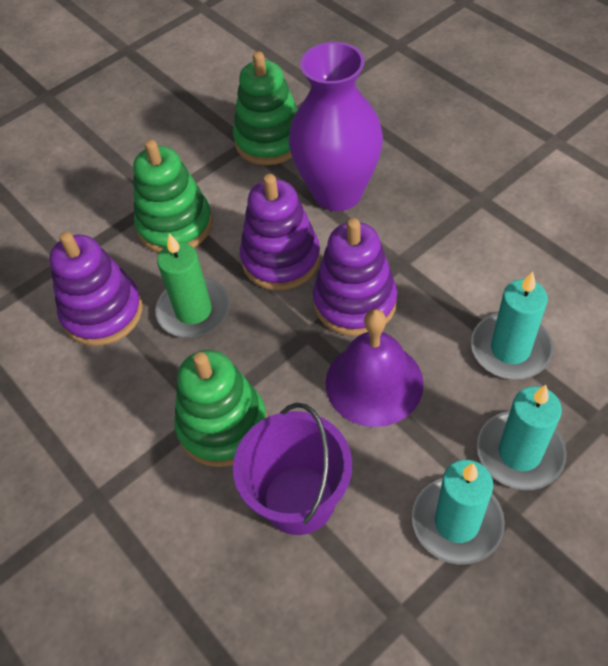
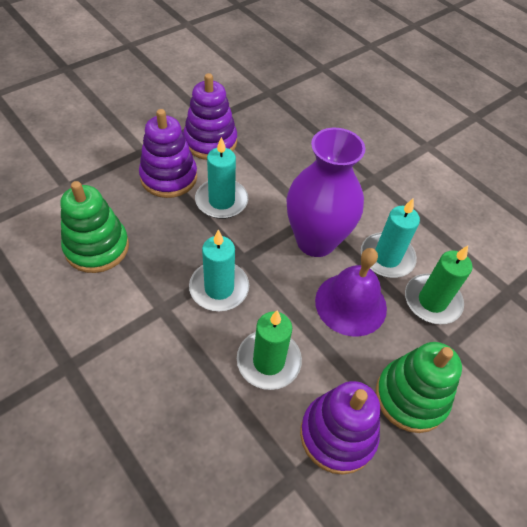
green candle: [155,233,230,338] = 1 -> [237,310,302,390] [405,246,473,324] = 2
green stacking toy: [133,140,213,253] [174,350,267,467] [233,51,298,165] = 3 -> [60,181,129,273] [376,342,462,433] = 2
purple bucket: [233,403,352,535] = 1 -> none = 0

